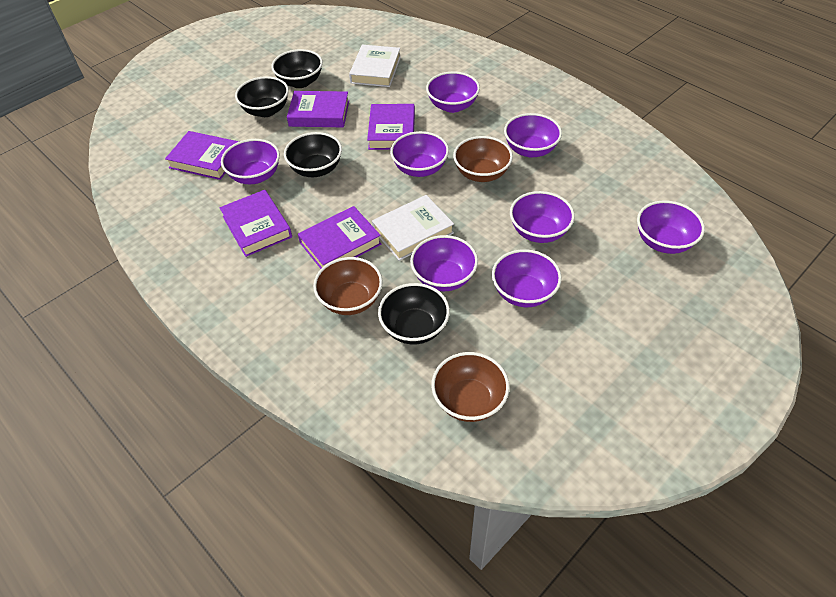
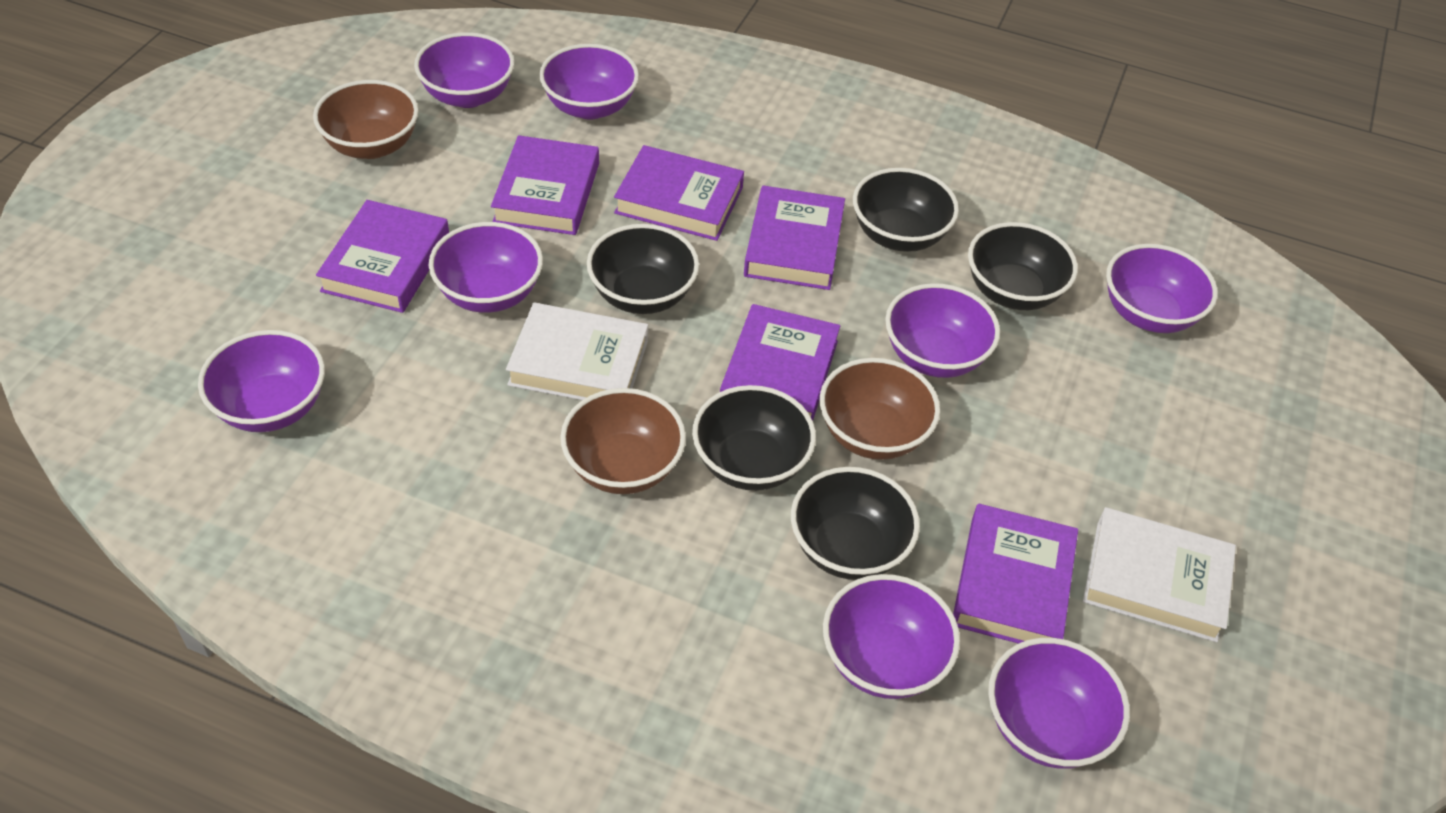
black bowl: [235,76,289,117] [271,49,323,88] [284,132,342,177] [378,283,450,345] = 4 -> [587,224,699,314] [692,385,816,491] [791,467,920,580] [853,168,959,252] [968,222,1078,310] = 5
purple book: [165,131,239,180] [219,190,292,257] [287,91,349,127] [298,206,381,269] [367,104,415,150] = 5 -> [316,200,449,313] [491,135,599,235] [614,145,744,241] [720,304,840,421] [744,185,845,290] [953,504,1078,644] = 6

